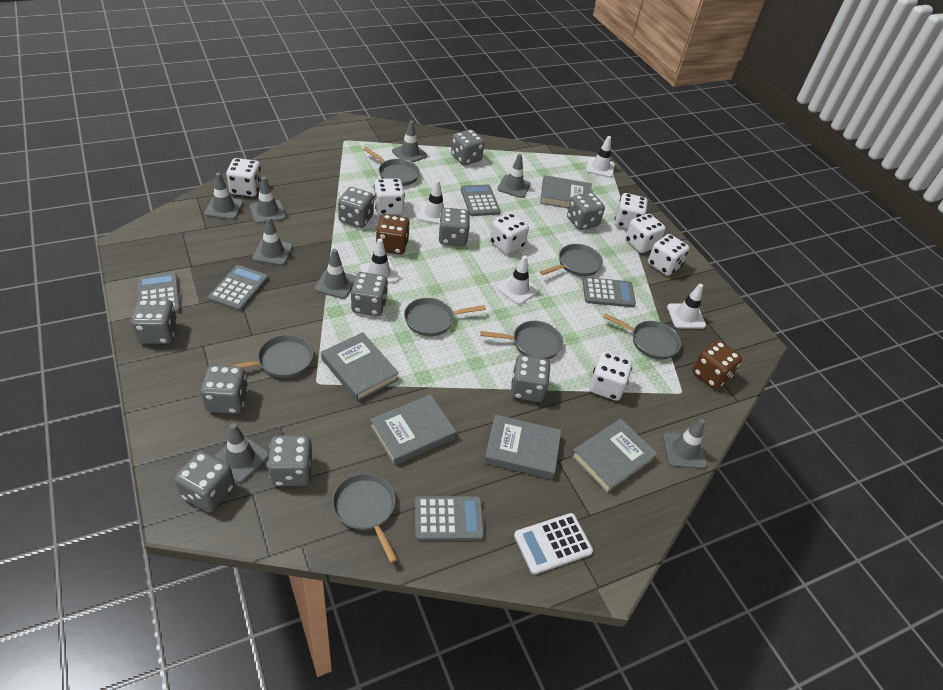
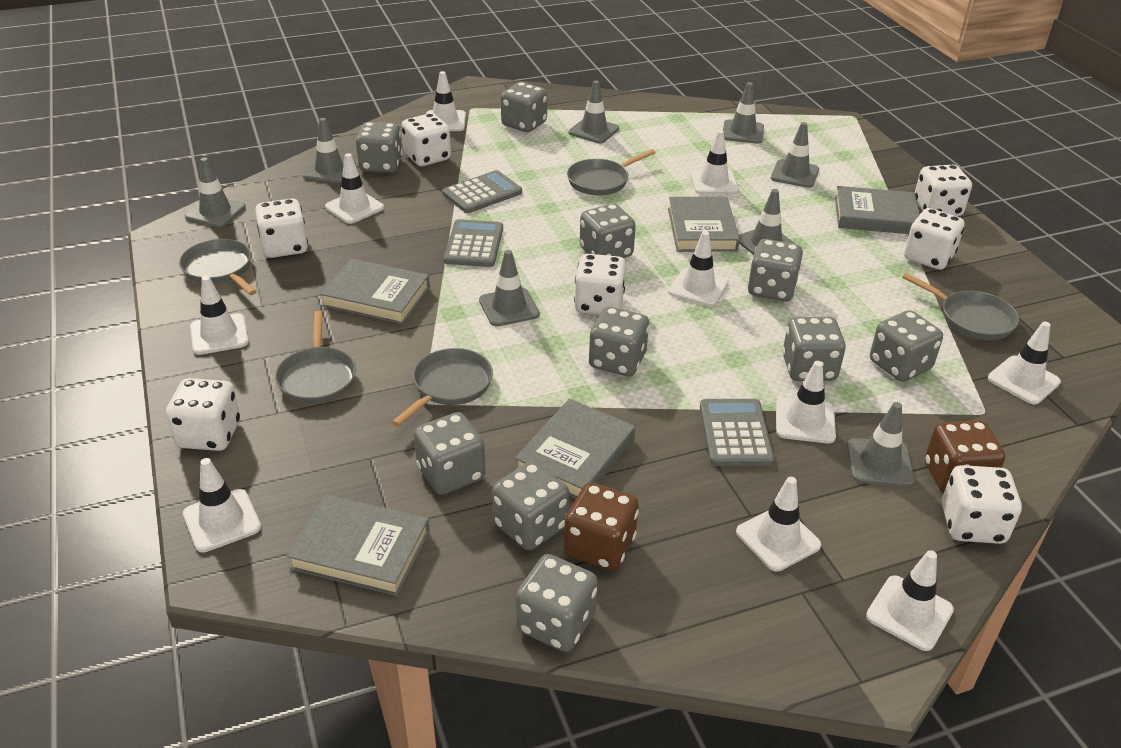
grey calculator: [137,273,181,313] [208,265,268,311] [415,496,484,541] [461,184,500,216] [583,277,636,307] = 5 -> [442,170,522,213] [444,219,503,267] [700,399,774,466] = 3
grey pan: [231,335,313,378] [332,473,398,563] [363,147,420,186] [404,298,486,336] [480,321,563,359] [540,244,603,276] [603,313,681,360] = 7 -> [179,239,257,295] [275,311,356,404] [392,348,493,427] [567,149,656,195] [902,273,1019,340] = 5
white calculator: [514,513,593,575] = 1 -> none = 0
white traffic cone: [359,238,399,284] [418,180,451,224] [497,255,539,305] [586,136,615,178] [667,284,706,329] = 5 -> [183,458,261,552] [190,276,249,355] [325,153,384,224] [426,71,466,131] [669,231,729,306] [690,130,739,194] [736,477,821,571] [776,361,836,443] [866,550,954,651] [988,322,1061,404] = 10

